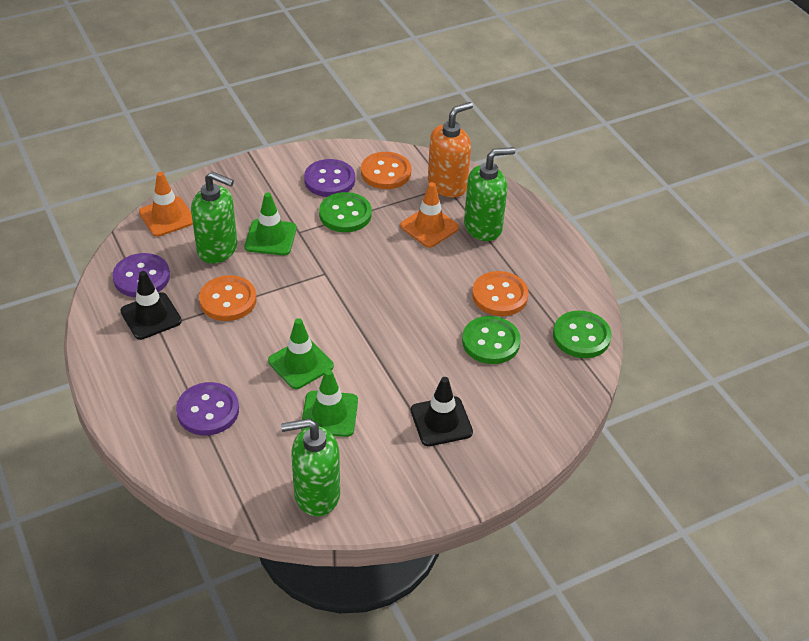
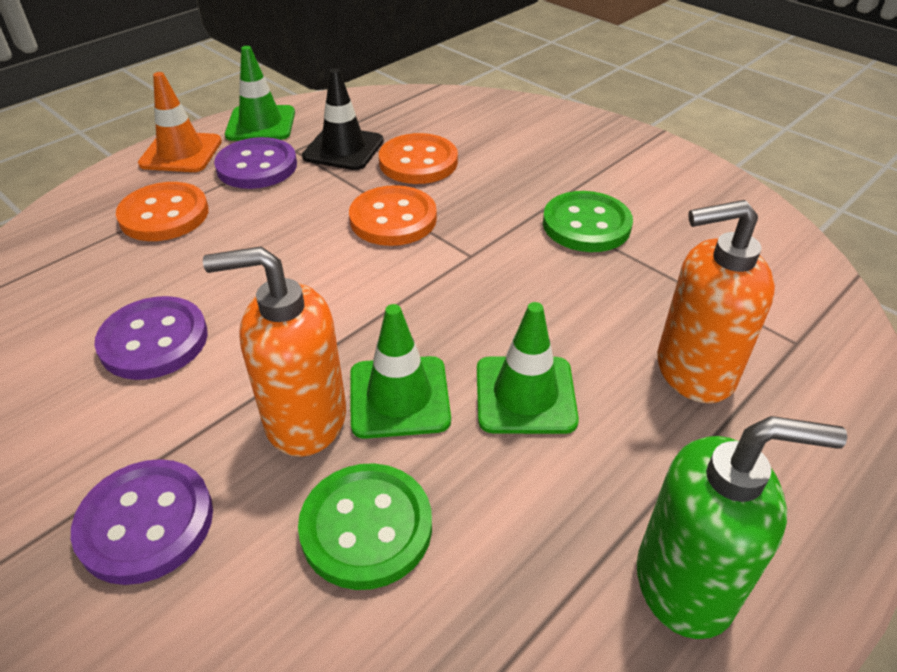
black traffic cone: [120,271,182,340] [411,377,473,446] = 2 -> [302,68,384,170] = 1
green button: [319,192,372,232] [462,316,521,364] [553,311,612,358] = 3 -> [298,463,432,590] [543,191,633,252] = 2
green soap dispenser: [191,171,237,263] [281,419,340,517] [464,147,515,241] = 3 -> [637,416,847,639] = 1
orange soap dispenser: [428,102,473,197] = 1 -> [203,246,346,457] [657,200,775,403] = 2
orange traffic cone: [139,172,193,237] [400,182,459,248] = 2 -> [138,72,222,172] = 1

